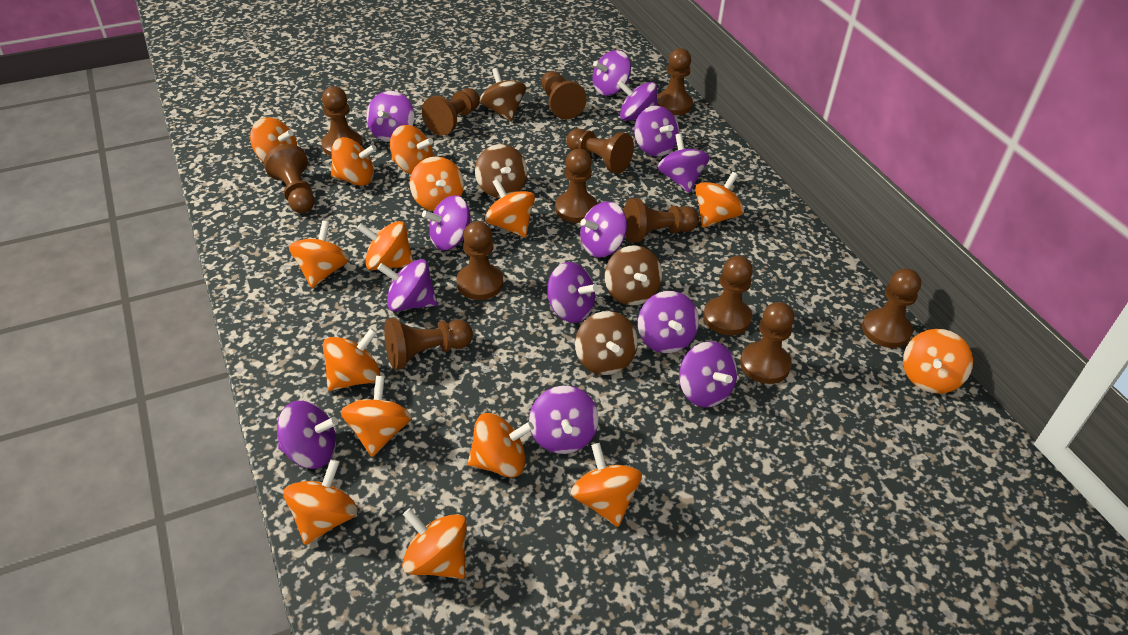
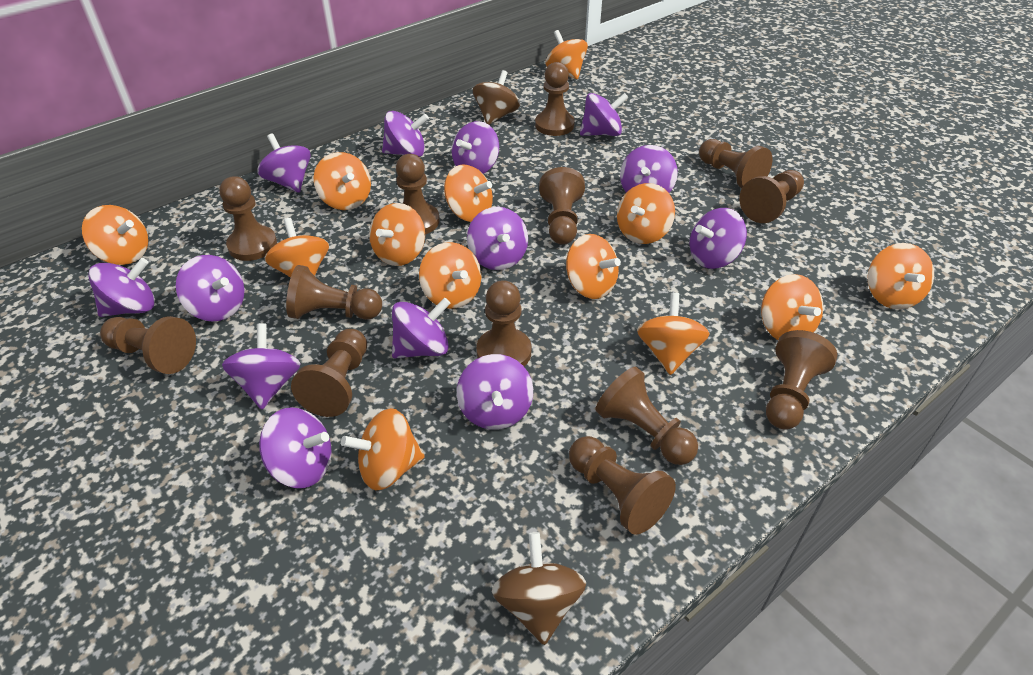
brown spinning top: [475,144,527,198] [480,68,526,121] [575,311,638,375] [605,245,662,305] = 4 -> [473,70,520,125] [492,532,586,645] = 2
orange spinning top: [250,118,297,162] [283,460,358,545] [289,221,349,288] [323,328,380,391] [331,137,376,186] [341,376,412,457] [357,221,413,270] [390,125,433,174] [402,508,467,579] [410,156,464,211] [468,413,534,477] [485,179,535,238] [570,443,642,527] [695,172,744,228] [903,329,973,394] = 15 -> [82,205,148,265] [265,218,329,278] [314,152,371,210] [341,408,424,490] [369,203,425,266] [419,242,481,309] [444,164,493,222] [545,30,588,79] [566,234,621,299] [617,183,675,244] [637,293,710,375] [761,274,823,340] [868,243,934,309] = 13

